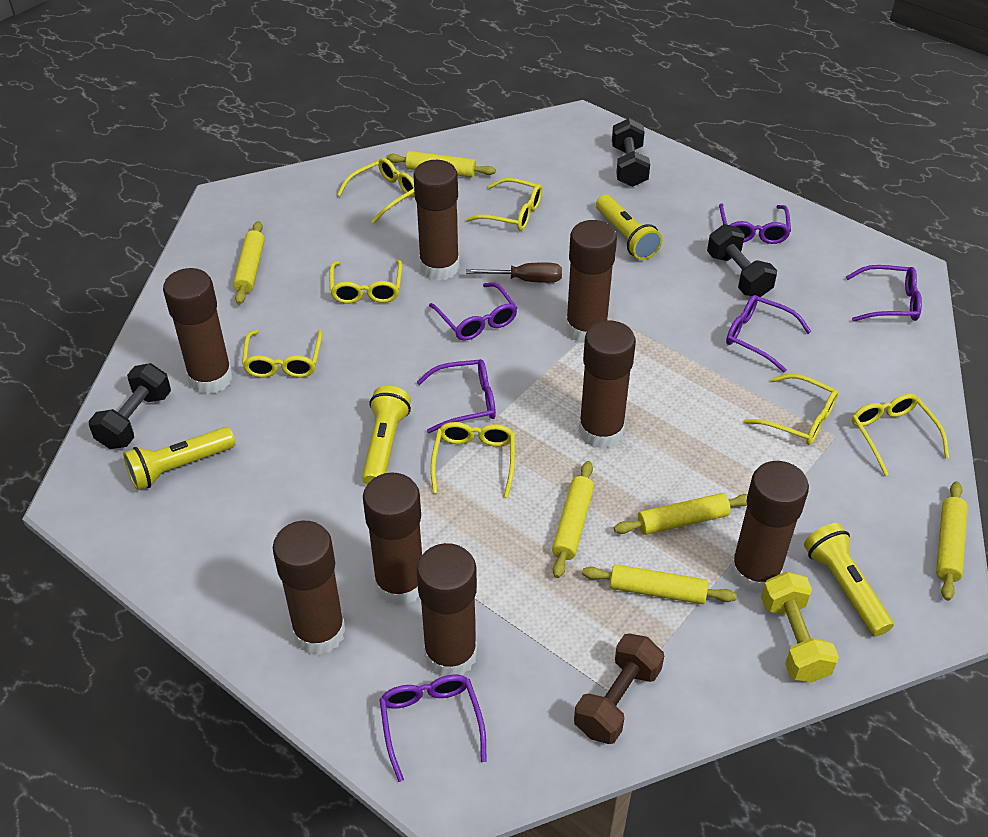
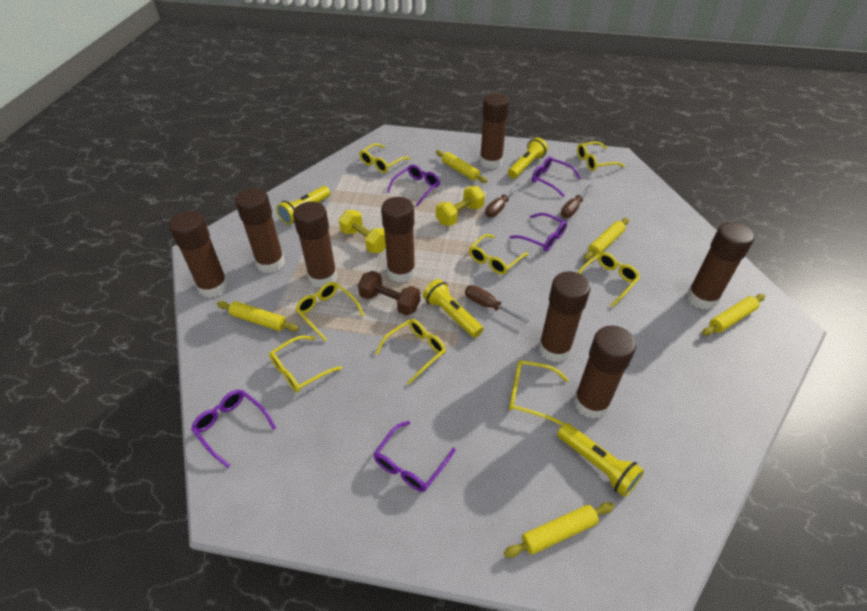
black dumbbell: [89,363,171,449] [612,118,650,187] [707,224,777,297] = 3 -> none = 0
brown screwdriver: [466,263,562,283] = 1 -> [465,285,529,323] [485,184,520,218] [561,184,593,218] = 3
purple glasses: [379,675,487,782] [417,359,496,433] [429,282,517,340] [719,204,791,244] [726,295,811,372] [846,265,922,322] = 6 -> [191,390,276,468] [373,421,456,492] [387,165,440,207] [509,213,567,251] [532,156,581,197] = 5
yellow dumbbell: [761,572,839,683] = 1 -> [339,210,386,253] [436,186,485,226] = 2
yellow glasses: [242,330,322,378] [330,260,402,304] [337,158,415,224] [431,422,515,498] [466,178,542,231] [744,374,838,445] [852,394,949,476] = 7 -> [269,336,342,392] [296,282,364,341] [359,143,410,173] [375,319,446,385] [469,234,529,274] [509,360,568,425] [577,141,625,171] [578,252,640,307] = 8
yellow rolling pin: [233,221,265,304] [386,151,496,178] [552,461,594,578] [582,564,737,604] [614,493,747,535] [936,481,968,601] = 6 -> [217,301,299,332] [436,150,487,183] [504,502,614,558] [584,218,629,261] [702,294,765,336] = 5

